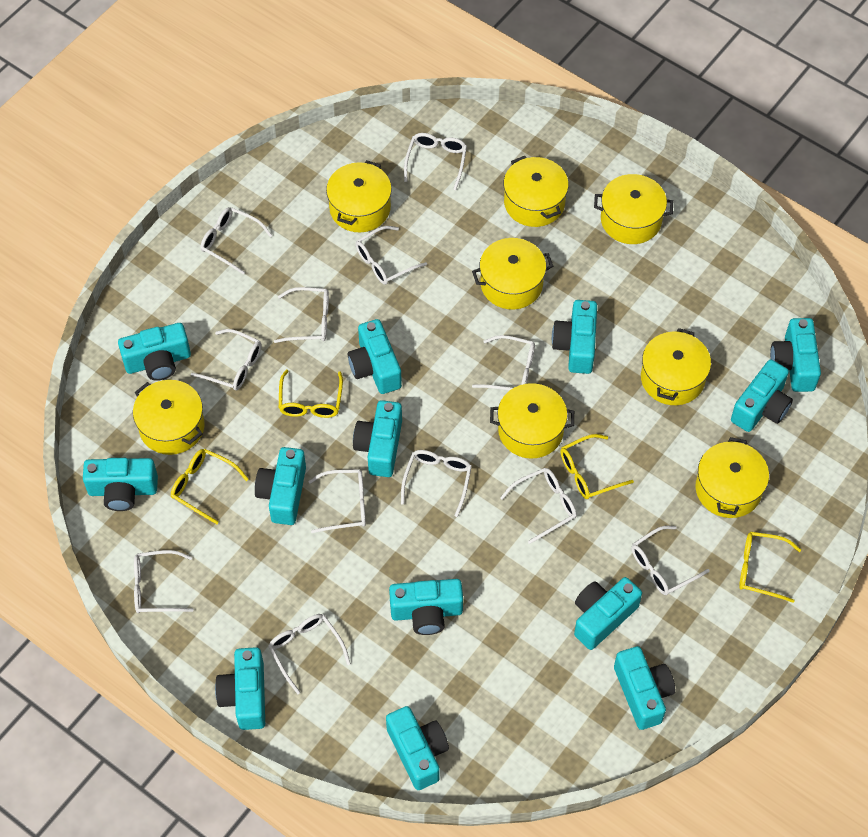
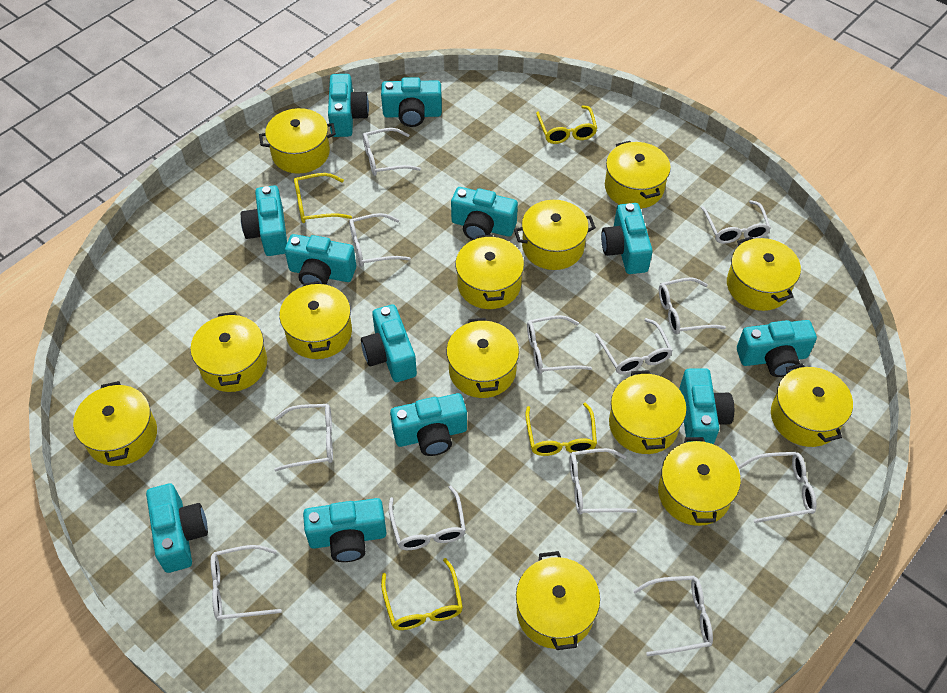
turquoise camera: [83,458,158,511] [118,323,191,381] [215,647,265,730] [255,447,306,525] [348,319,402,394] [353,400,402,477] [386,706,449,790] [389,579,463,635] [552,300,597,374] [574,577,642,650] [614,646,675,730] [731,359,793,432] [770,318,821,392] = 13 -> [146,484,208,573] [241,185,287,256] [285,234,356,285] [303,498,386,562] [328,74,369,137] [361,305,417,382] [381,77,442,127] [390,393,467,456] [451,187,518,240] [601,203,653,274] [679,368,734,444] [737,320,817,377] = 12
yellow pot: [133,380,205,455] [326,160,392,232] [472,238,553,309] [490,383,574,459] [503,156,569,227] [594,174,673,244] [641,328,711,405] [696,437,769,518] = 8 -> [73,381,157,466] [191,312,267,392] [259,108,336,174] [279,281,352,359] [446,318,519,398] [455,235,524,309] [514,200,596,270] [516,551,600,650] [605,141,671,209] [609,370,687,454] [658,437,741,526] [727,236,801,311] [771,363,853,447] = 13

